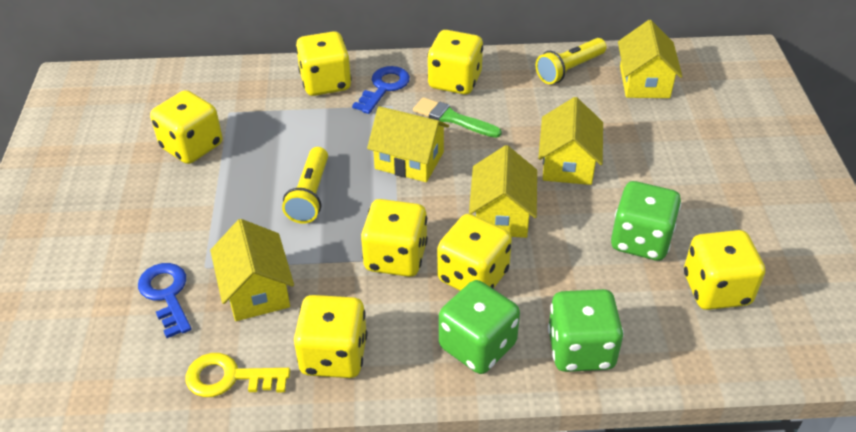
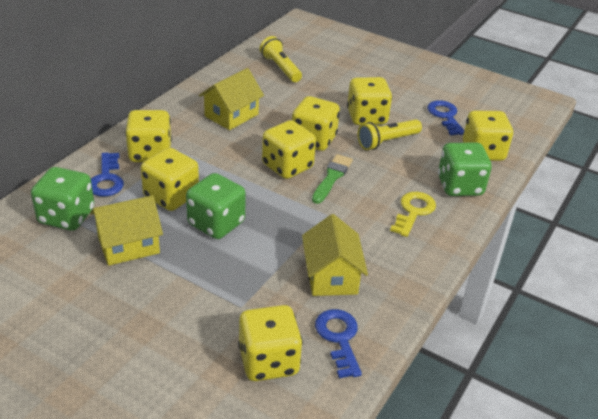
blue key: [138,263,191,338] [352,66,410,114] = 2 -> [91,153,124,197] [315,309,362,378] [427,100,464,135] = 3
yellow house: [210,219,294,321] [367,106,449,182] [469,145,537,238] [538,97,603,185] [618,20,683,98] = 5 -> [90,195,163,266] [199,68,264,130] [302,214,368,296] = 3

